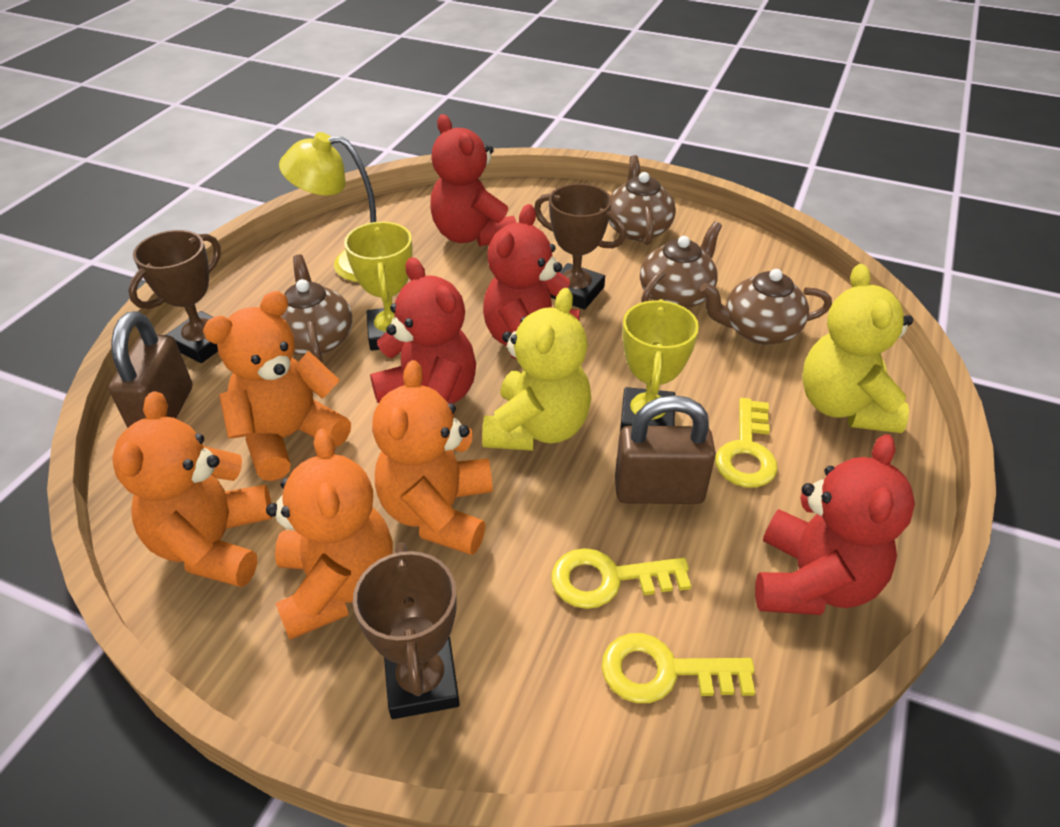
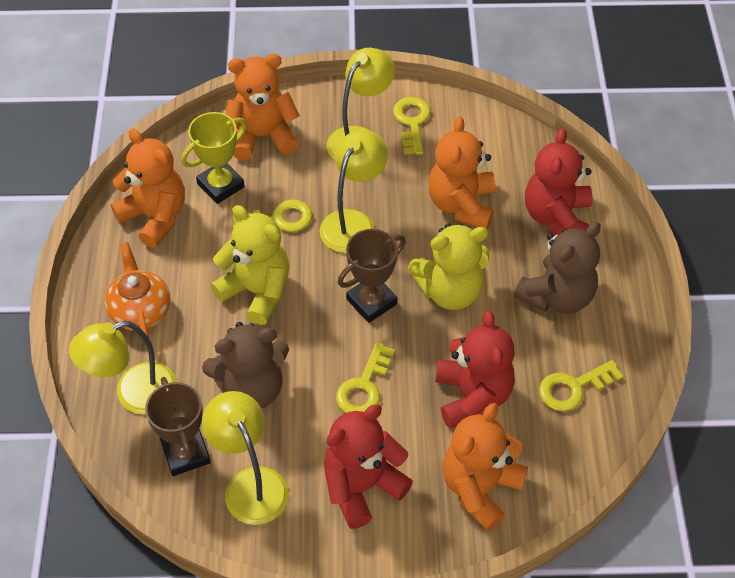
brown padlock: [108,311,192,428] [615,395,716,504] = 2 -> none = 0
brown teapot: [281,255,352,363] [608,155,676,245] [640,221,722,308] [700,269,832,345] = 4 -> none = 0
brown teddy bear: none = 0 -> [202,322,289,409] [514,222,601,314] = 2
brown trophy: [128,230,221,363] [353,542,460,719] [534,184,626,310] = 3 -> [145,377,211,476] [337,229,406,323] = 2
orange teapot: none = 0 -> [105,242,171,340] = 1
red teddy bear: [370,257,476,415] [430,114,516,246] [483,204,580,360] [755,434,915,615] = 4 -> [324,404,413,529] [436,310,515,429] [525,128,592,235] = 3
yellow key: [552,548,691,609] [601,633,755,703] [715,398,778,488] = 3 -> [232,200,312,232] [336,342,395,413] [393,97,431,155] [539,360,623,411] = 4
yellow lamp: [279,132,376,282] = 1 -> [69,321,177,414] [202,391,289,525] [320,130,388,253] [327,48,395,160] = 4
yellow trophy: [344,222,413,351] [620,299,699,432] = 2 -> [181,112,247,204] = 1

